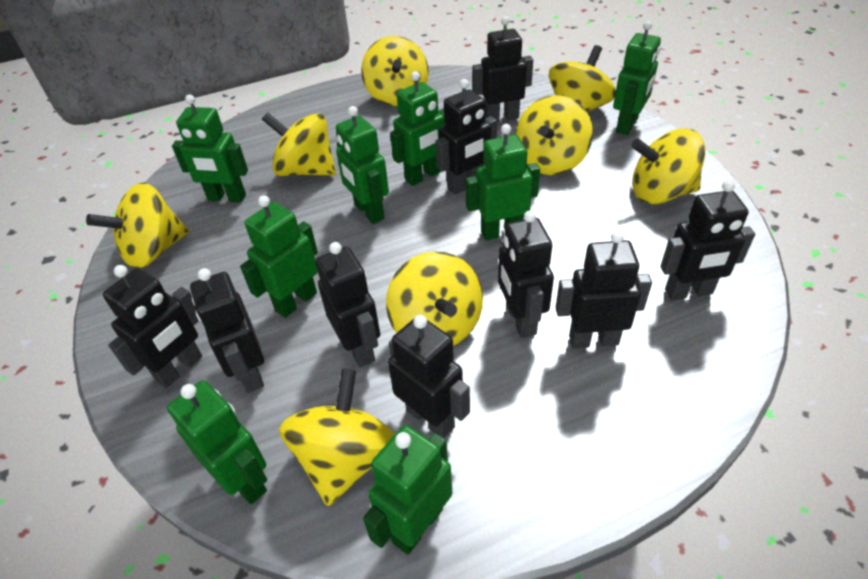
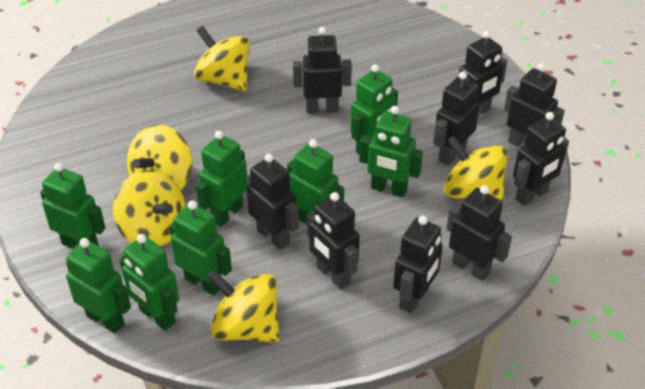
yellow spinning top: [86,182,189,269] [262,112,336,176] [279,369,395,506] [361,36,429,106] [386,251,483,346] [515,95,593,175] [549,45,616,112] [631,128,705,204] = 8 -> [113,170,185,247] [127,125,192,190] [194,26,250,91] [207,270,280,343] [444,136,508,202] = 5

